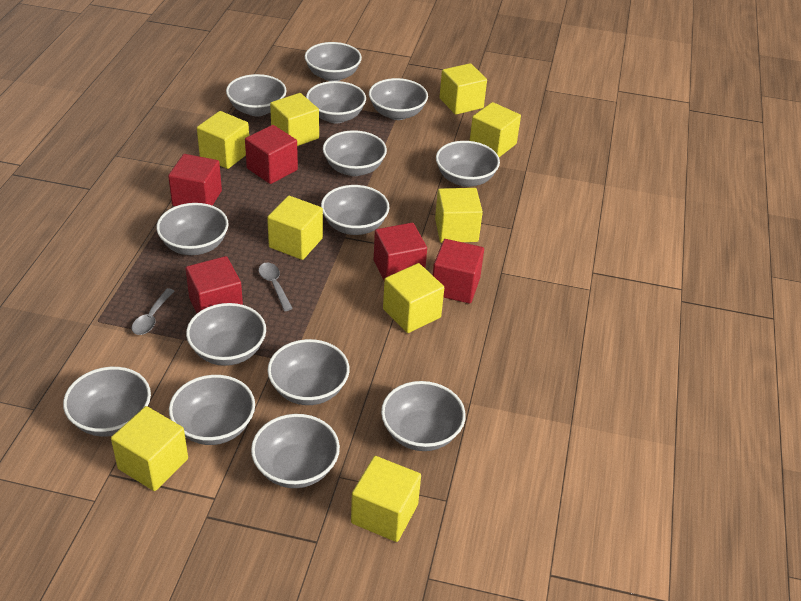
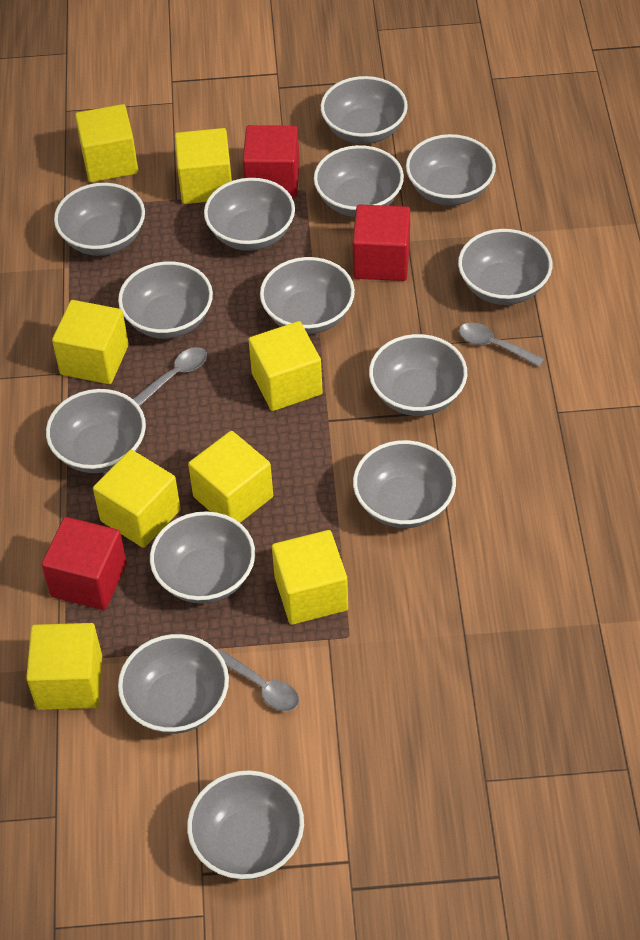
grey spoon: [132,288,174,335] [259,263,293,311] = 2 -> [133,347,207,406] [218,650,299,711] [459,323,544,367] = 3
red cube: [168,154,222,206] [186,256,243,313] [245,125,298,184] [374,223,427,280] [433,239,484,304] = 5 -> [42,517,127,610] [243,125,300,198] [353,204,410,281] = 3
yellow cube: [111,406,188,491] [197,111,249,169] [267,196,323,260] [270,93,319,146] [351,456,421,542] [383,263,444,333] [435,188,483,243] [440,63,487,115] [470,102,521,157] = 9 -> [26,623,102,710] [52,300,129,384] [75,104,138,182] [93,450,181,548] [175,128,232,204] [188,431,273,523] [248,321,323,411] [272,530,348,625] = 8

